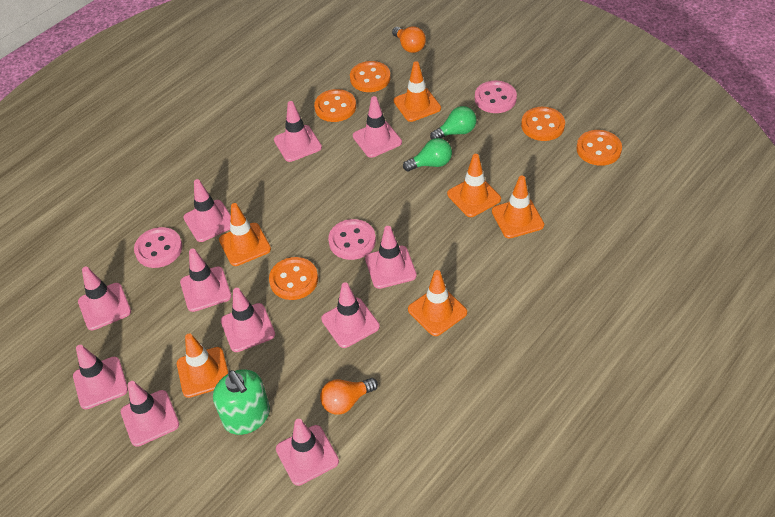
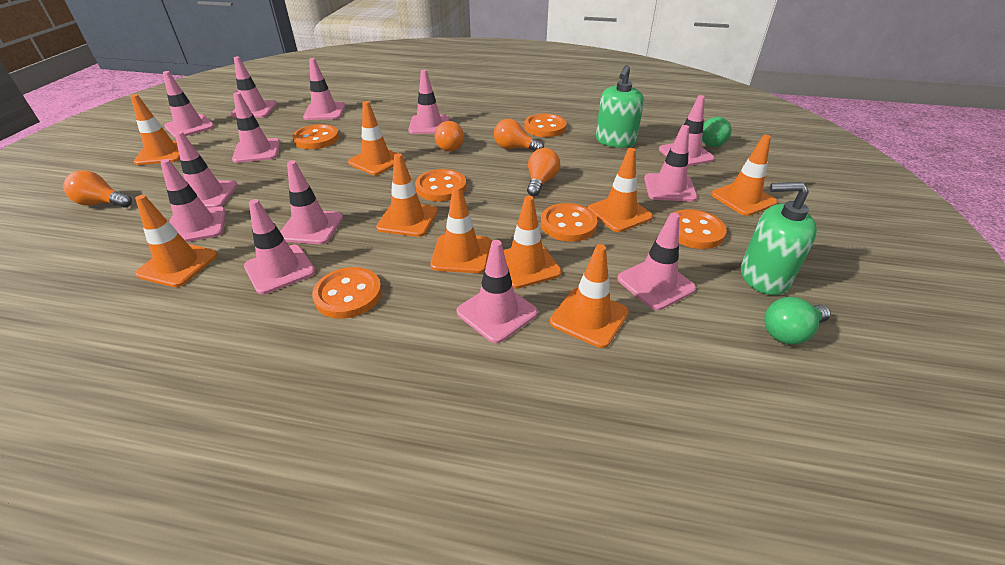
green soap dispenser: [213,369,270,435] = 1 -> [596,65,644,148] [741,182,817,295] = 2
orange button: [269,257,318,300] [314,89,356,122] [350,61,391,92] [521,107,565,141] [576,130,622,166] = 5 -> [292,124,339,149] [312,267,382,319] [415,169,466,202] [524,114,567,137] [541,203,597,242] [674,209,727,249] = 6
orange light bulb: [320,378,378,415] [392,26,426,53] = 2 -> [63,171,132,207] [435,121,464,152] [494,119,544,151] [527,148,560,196] = 4
orange traffic cone: [177,333,228,398] [219,203,271,266] [394,61,441,122] [408,270,467,336] [447,154,501,217] [492,175,544,239] = 6 -> [131,94,180,165] [135,195,218,287] [348,101,405,175] [376,153,438,237] [430,185,491,273] [503,196,562,289] [550,244,629,348] [588,148,653,232] [711,135,777,216] = 9
pink button: [134,227,182,268] [328,219,376,260] [475,81,517,113] = 3 -> none = 0
pink traffic cone: [73,345,128,409] [78,267,131,330] [121,381,179,447] [180,248,231,312] [183,179,231,242] [221,288,275,352] [274,101,322,162] [276,419,339,486] [321,282,380,348] [353,96,402,158] [365,226,417,289] = 11 -> [160,159,226,242] [163,71,215,138] [175,131,238,208] [230,56,277,118] [232,92,280,163] [244,199,315,294] [280,160,343,244] [303,58,345,120] [408,70,449,134] [457,240,538,343] [617,213,696,310] [644,125,697,202] [659,95,714,166] = 13

